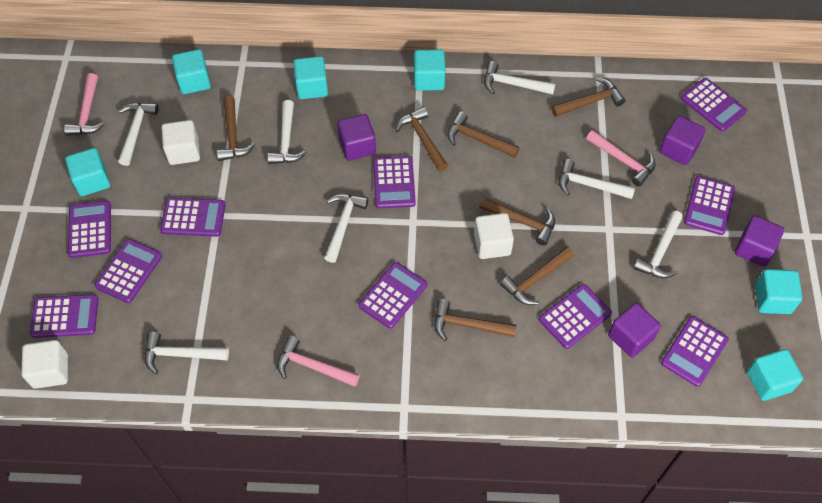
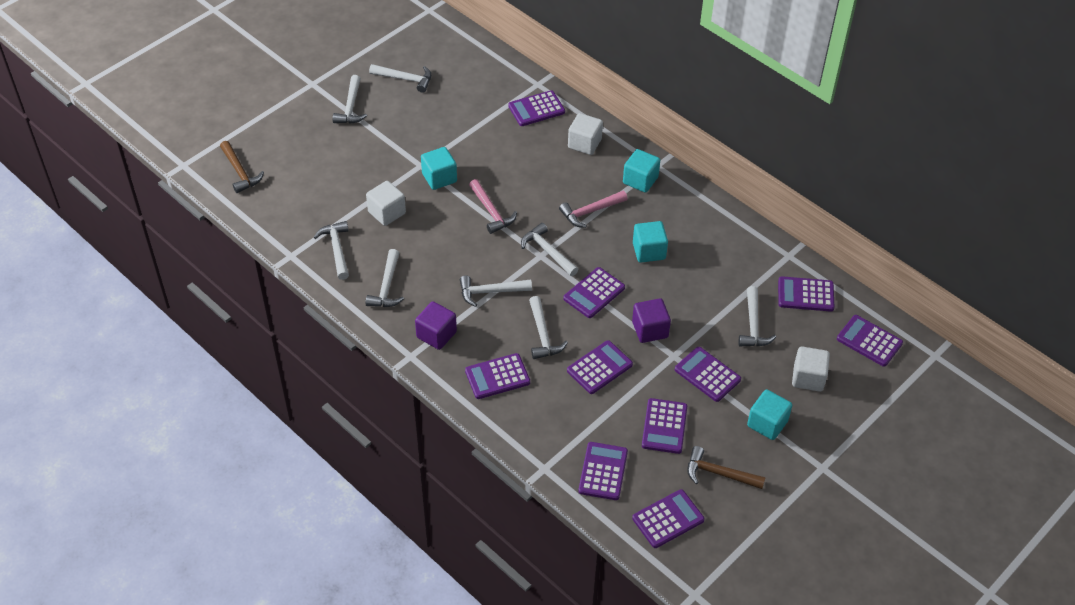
brown hammer: [217,96,255,161] [395,107,448,171] [434,299,516,341] [447,111,520,158] [479,197,555,246] [500,246,574,305] [551,78,625,117] = 7 -> [220,141,264,193] [687,446,766,489] = 2
pink hammer: [64,73,104,135] [277,336,360,387] [586,130,656,187] = 3 -> [469,179,517,234] [559,191,628,228] = 2
purple cube: [337,114,376,161] [608,303,661,358] [659,116,706,165] [735,215,784,267] = 4 -> [415,301,457,350] [632,298,671,343] = 2
turquoise cube: [65,148,110,196] [172,49,211,94] [293,56,328,99] [414,50,446,91] [747,349,803,401] [755,269,802,314] = 6 -> [421,147,457,190] [623,149,660,193] [633,221,668,263] [747,389,792,440] = 4
white hammer: [118,102,158,166] [145,332,229,374] [267,100,307,164] [324,194,368,263] [484,61,556,95] [559,159,635,199] [633,211,683,278] = 7 -> [314,221,349,280] [333,75,367,124] [366,249,404,307] [369,64,431,93] [460,275,532,307] [521,223,578,276] [529,296,568,359] [738,286,776,347] = 8

